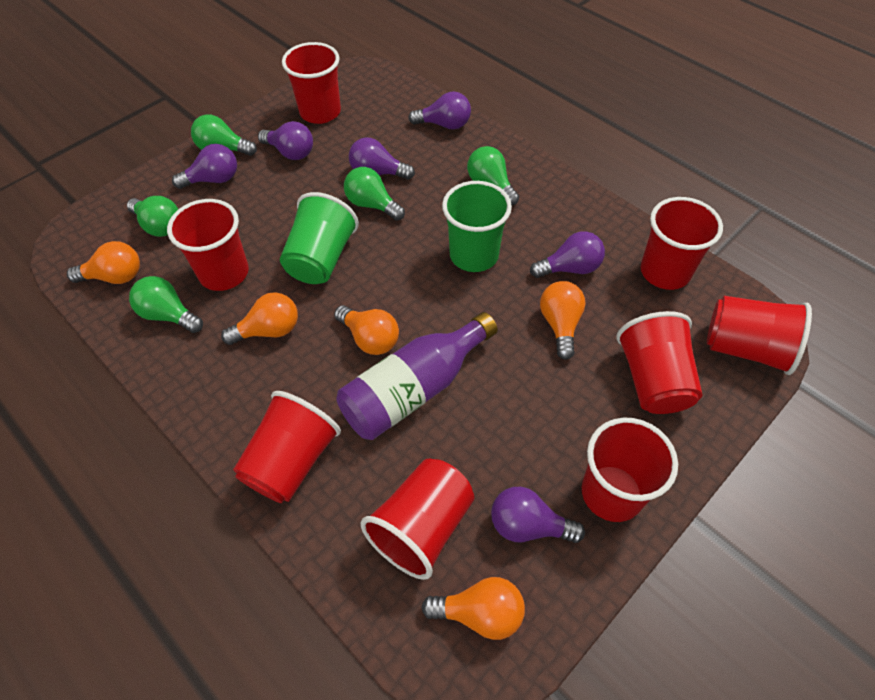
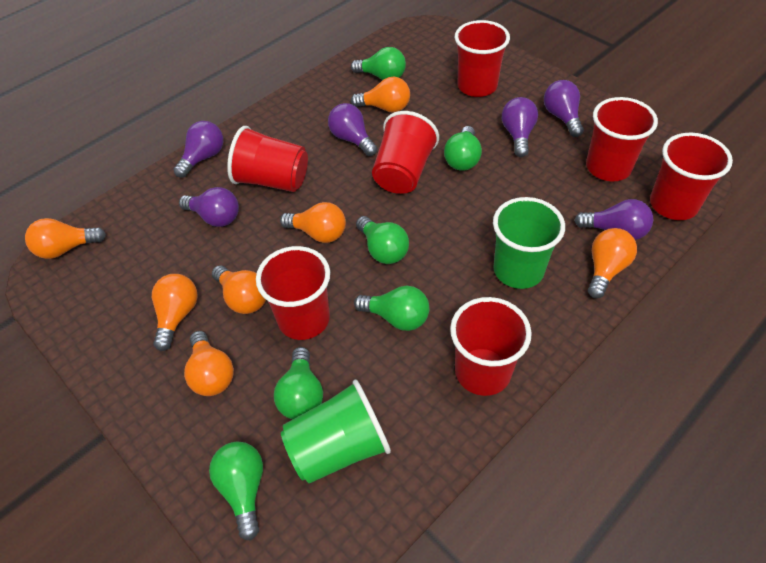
green light bulb: [127,196,178,237] [129,276,203,333] [191,114,257,156] [344,167,405,221] [467,146,519,205] = 5 -> [209,442,263,541] [274,347,323,419] [351,47,406,80] [354,286,429,331] [356,216,409,264] [444,126,482,171] = 6
orange light bulb: [67,241,140,284] [221,292,298,345] [334,305,399,355] [421,577,525,640] [540,281,586,360] = 5 -> [25,218,106,259] [152,274,198,351] [184,331,234,396] [212,265,266,314] [280,202,346,243] [351,77,410,113] [588,228,637,298] = 7
purple bottle: [336,312,498,440] = 1 -> none = 0
red cup: [167,199,249,291] [233,391,341,503] [282,42,341,124] [360,459,474,580] [582,418,678,522] [616,311,703,414] [641,197,723,290] [707,296,812,375] = 8 -> [227,126,308,192] [256,246,330,340] [372,111,439,194] [450,297,532,396] [455,20,510,97] [586,97,658,181] [650,133,733,220] = 7

